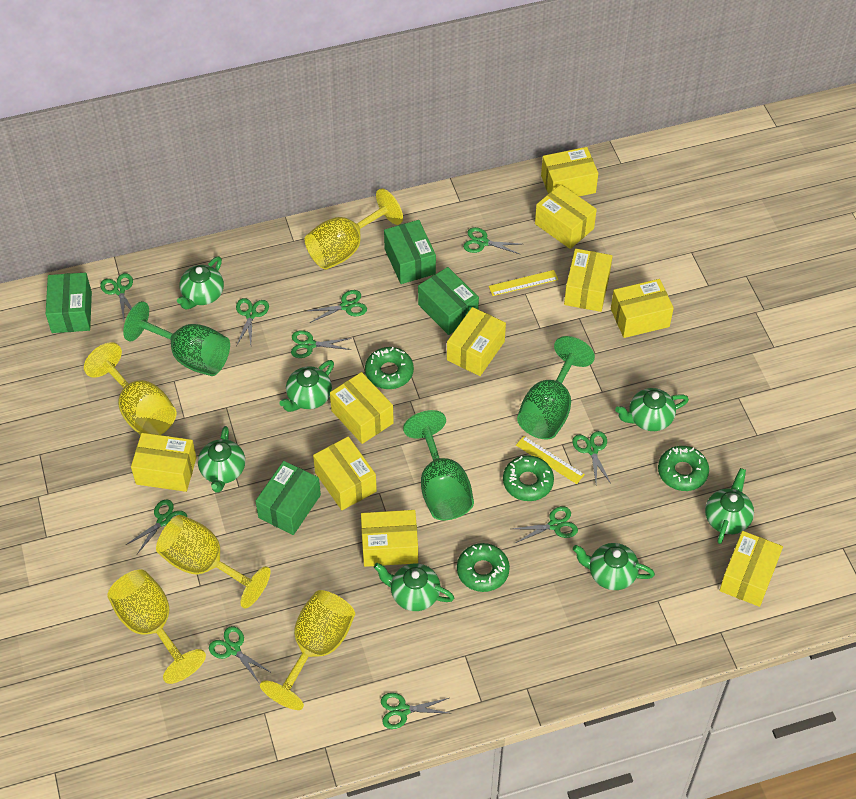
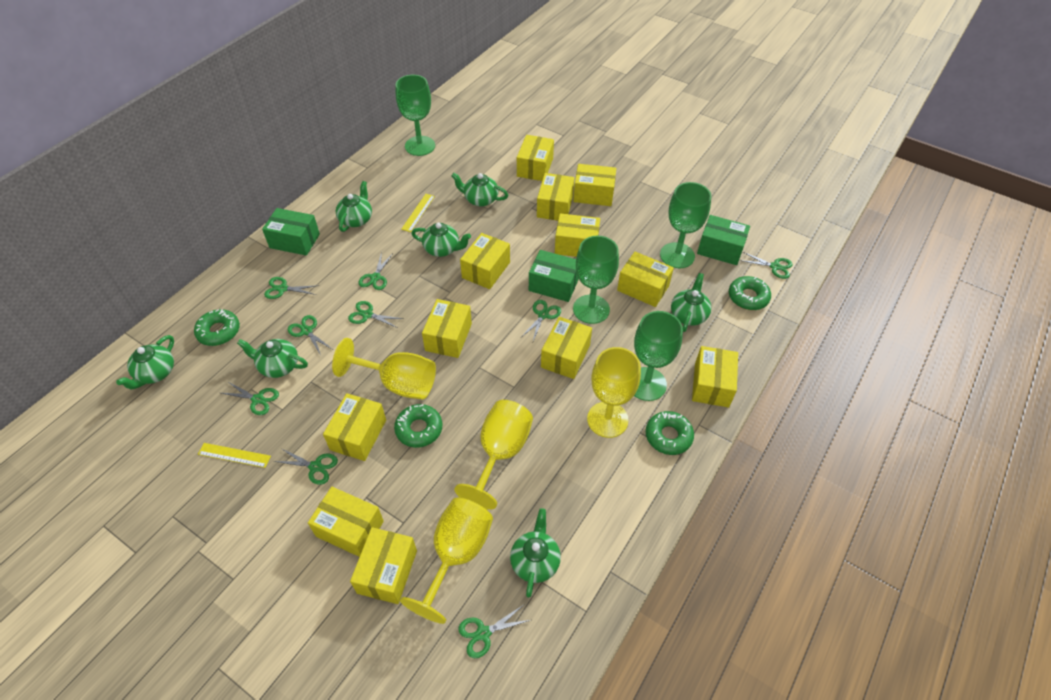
green box: [46,273,92,333] [256,461,321,535] [384,220,436,284] [418,267,479,335] = 4 -> [262,208,320,256] [529,250,579,302] [697,215,750,265] = 3
green goblet: [123,301,230,376] [403,410,474,520] [517,336,595,440] = 3 -> [396,75,435,156] [573,236,619,324] [634,311,683,401] [660,182,711,268] = 4
green scissors: [100,273,133,320] [126,499,187,554] [209,626,272,684] [236,298,269,346] [291,330,352,358] [307,290,367,323] [381,693,449,729] [463,227,520,254] [513,506,578,543] [572,431,611,484] = 10 -> [221,382,279,415] [264,277,319,299] [274,448,338,485] [288,315,332,355] [348,301,403,328] [358,252,393,290] [458,605,530,658] [521,300,561,341] [740,252,793,279] = 9
yellow box: [131,433,196,492] [313,436,377,510] [330,372,394,444] [361,510,418,567] [447,307,506,376] [535,184,597,249] [541,147,598,196] [564,249,613,312] [611,279,674,338] [719,531,783,607] = 10 -> [308,487,384,557] [323,393,386,461] [350,527,417,604] [422,299,472,358] [460,233,510,289] [517,135,554,181] [537,173,574,221] [541,317,592,379] [555,213,600,257] [573,164,616,206] [617,252,674,307] [692,346,738,408] = 12
yellow goblet: [84,342,177,435] [107,569,206,684] [156,515,271,609] [260,590,355,710] [305,188,403,270] = 5 -> [332,338,436,400] [400,498,493,624] [454,400,533,510] [587,347,641,438] = 4

